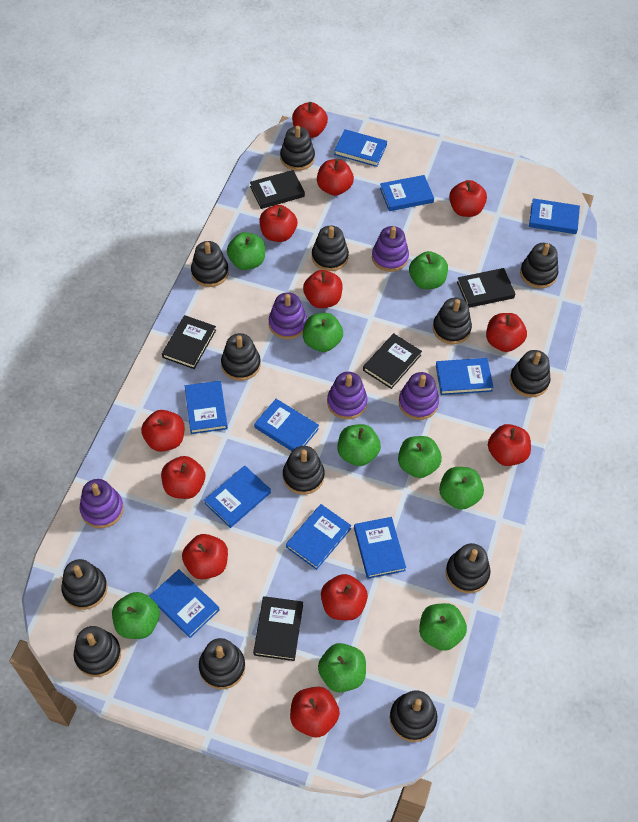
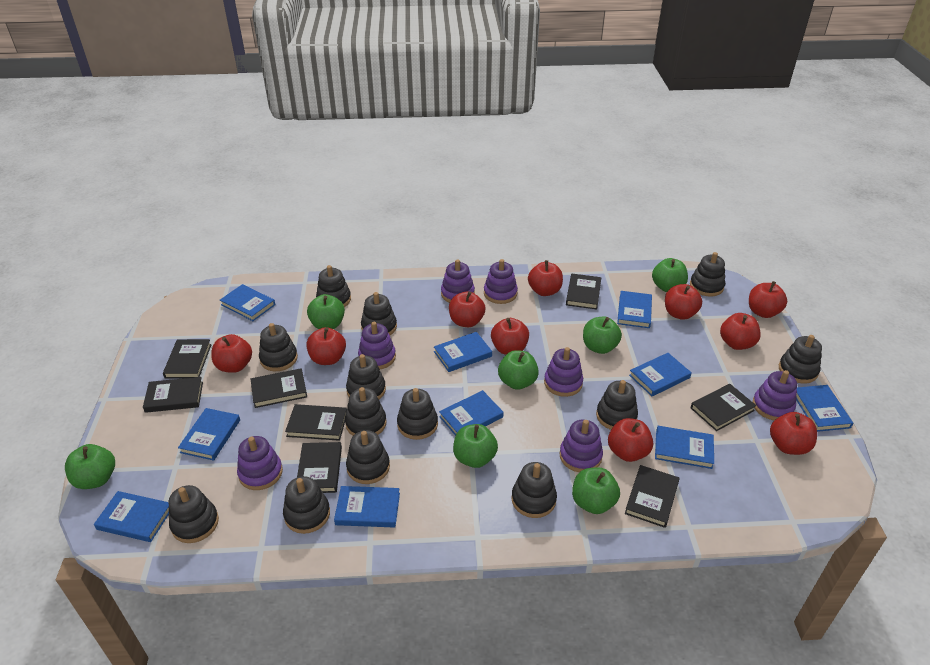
black book: [162,315,216,369] [250,170,305,209] [253,596,303,661] [363,333,422,389] [457,268,515,308] = 5 -> [143,377,203,413] [163,339,212,379] [251,368,307,408] [285,404,347,441] [297,442,342,493] [566,274,601,310] [625,465,680,528] [690,384,757,431] = 8
green apple: [112,592,160,639] [227,232,265,270] [303,313,343,352] [318,643,366,692] [338,424,381,466] [398,436,442,478] [409,251,448,289] [419,603,467,651] [439,467,484,510] = 9 -> [65,444,115,489] [307,294,345,329] [453,424,498,468] [498,350,539,390] [572,468,620,514] [583,316,622,354] [652,258,688,292] = 7
purple stacking toy: [80,479,124,528] [269,292,307,339] [327,372,367,420] [372,226,409,272] [399,372,439,420] = 5 -> [237,436,283,490] [358,322,396,369] [441,259,475,303] [484,259,518,304] [544,347,583,397] [560,419,603,472] [753,370,797,421] = 7
red apple: [141,410,185,452] [161,456,205,499] [182,534,228,579] [259,205,297,242] [290,687,340,737] [292,102,328,138] [303,270,343,308] [317,159,354,196] [321,574,368,620] [449,180,487,217] [486,313,527,352] [488,424,531,466] = 12 -> [211,334,252,373] [306,327,346,365] [449,291,486,327] [491,318,529,355] [528,260,563,296] [608,418,653,462] [665,284,702,320] [720,313,761,350] [749,281,787,318] [770,412,817,455] = 10

